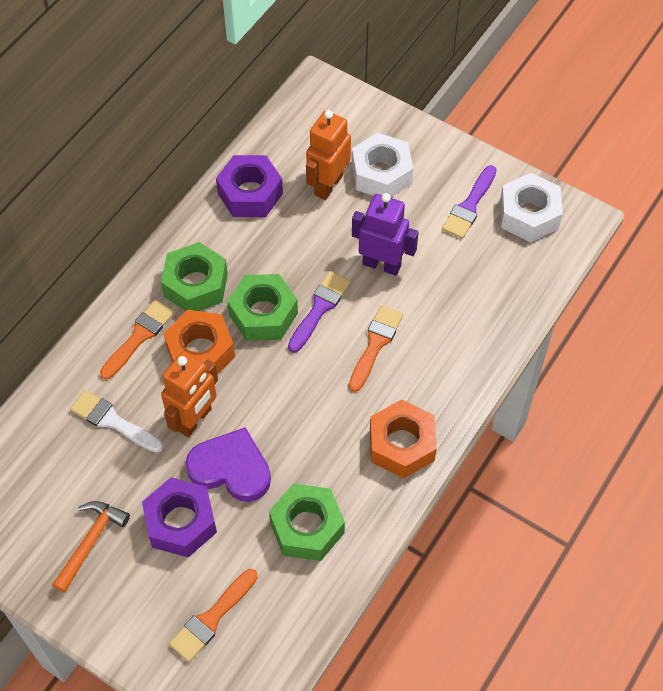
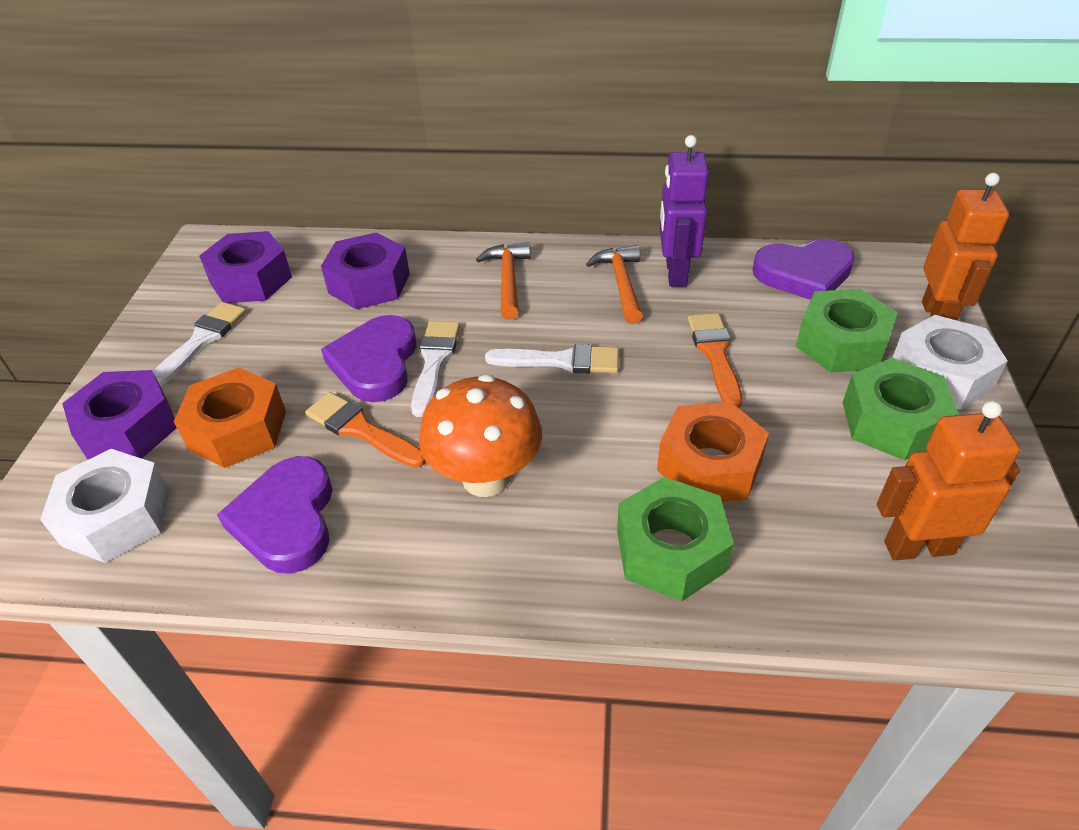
orange brush: [100,299,175,379] [169,569,258,662] [349,305,403,392] = 3 -> [305,392,426,468] [688,313,742,408] = 2
orange hammer: [52,501,130,593] = 1 -> [476,242,531,320] [586,245,643,324] = 2
orange mushroom: none = 0 -> [419,374,542,497] = 1
purple brush: [288,271,351,353] [442,165,497,239] = 2 -> none = 0
purple heart: [186,427,271,502] = 1 -> [217,456,332,574] [321,315,417,402] [752,239,855,300] = 3
purple nut: [142,477,217,558] [216,155,283,217] = 2 -> [62,370,177,460] [199,231,292,303] [321,232,410,309] = 3
white brush: [70,390,163,453] = 1 -> [153,302,246,387] [411,321,460,417] [485,344,619,374] = 3

